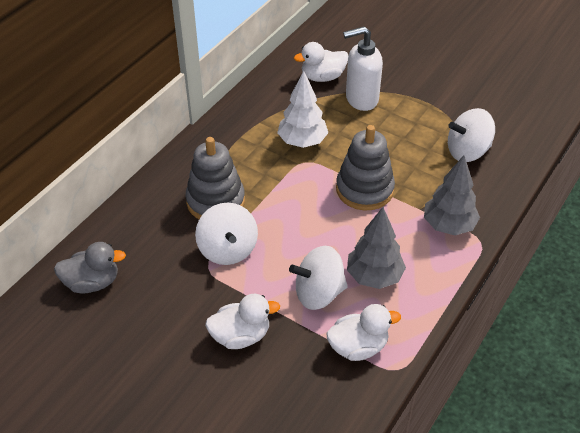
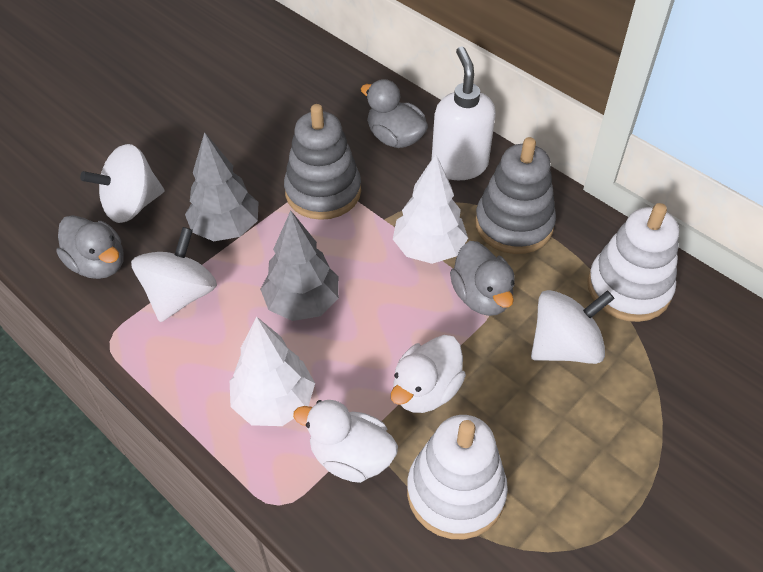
grey duck: [54,242,126,294] = 1 -> [56,215,123,279] [361,79,428,148] [450,241,515,316] = 3
white duck: [205,294,280,349] [294,42,348,82] [326,304,401,361] = 3 -> [293,400,398,483] [391,335,466,413] = 2
white stacking toy: none = 0 -> [407,415,508,540] [587,203,679,322] = 2
white tree: [277,71,328,148] = 1 -> [230,316,315,426] [393,154,468,264] = 2

